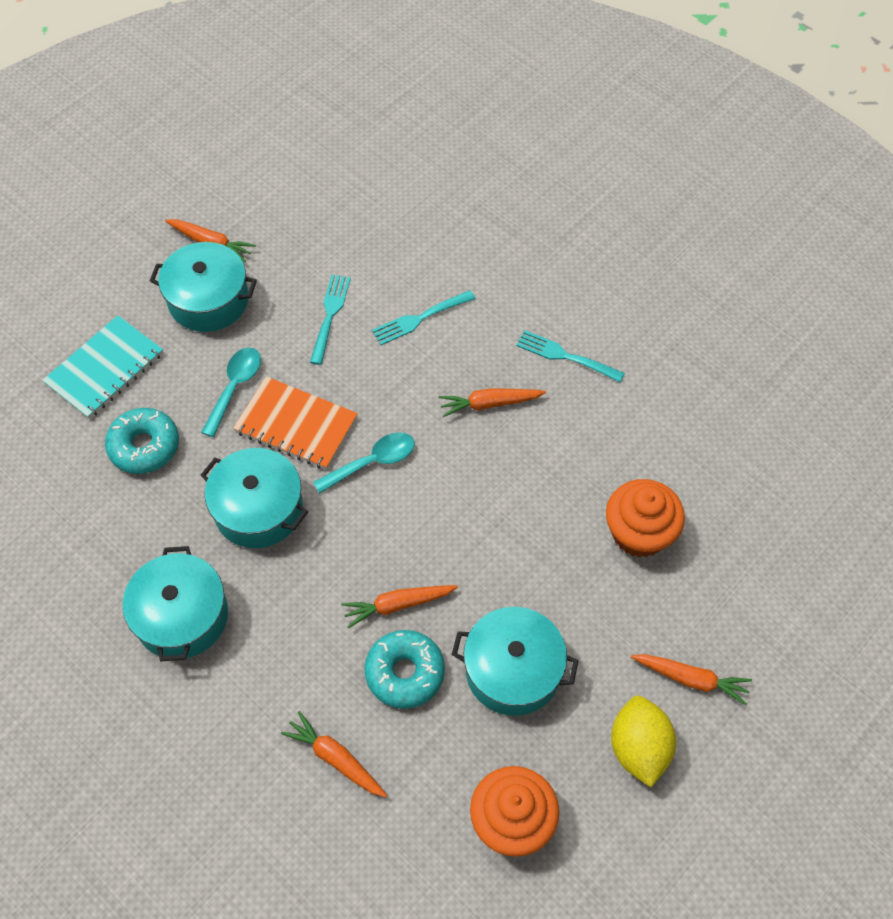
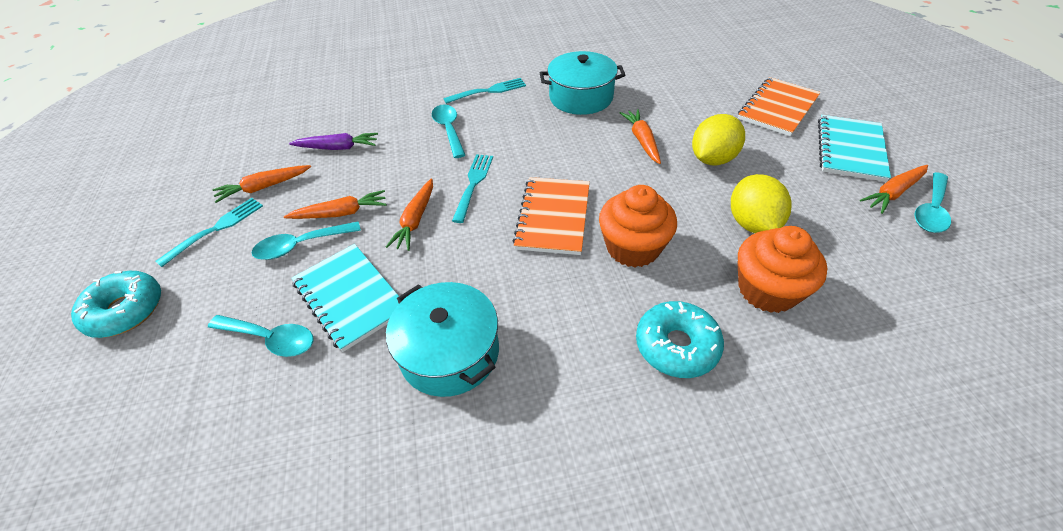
orange notebook: [233,376,358,470] = 1 -> [512,177,590,255] [738,77,821,136] = 2
purple carrot: none = 0 -> [289,133,378,150] = 1
turquoise notebook: [42,315,163,419] = 1 -> [291,244,399,352] [818,115,891,182] = 2
turquoise pot: [123,546,228,661] [150,242,257,332] [201,448,308,548] [452,607,579,716] = 4 -> [386,282,499,397] [540,51,625,115] = 2
turquoise spoon: [201,347,261,437] [313,432,415,494] = 2 -> [208,315,314,357] [251,222,361,260] [432,104,465,158] [915,172,951,233] = 4
yellow lemon: [611,696,676,787] = 1 -> [692,114,745,165] [731,174,792,233] = 2

